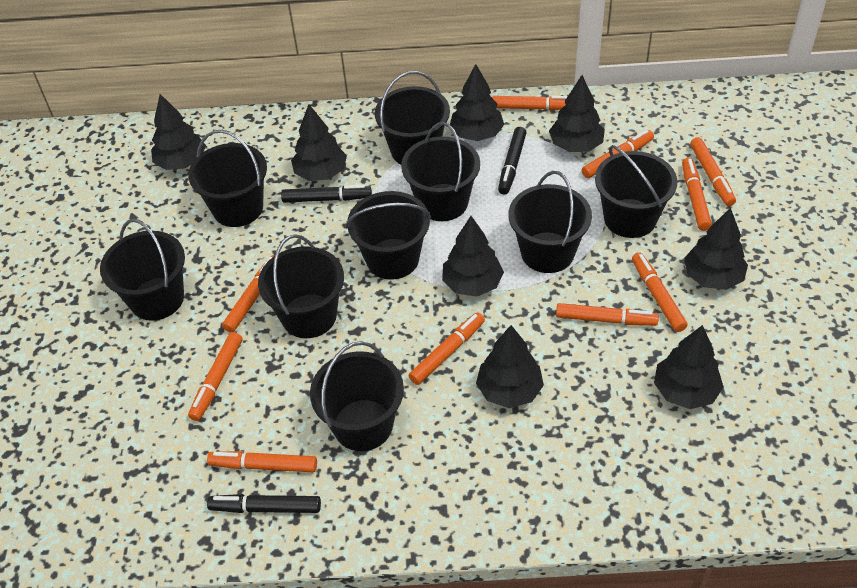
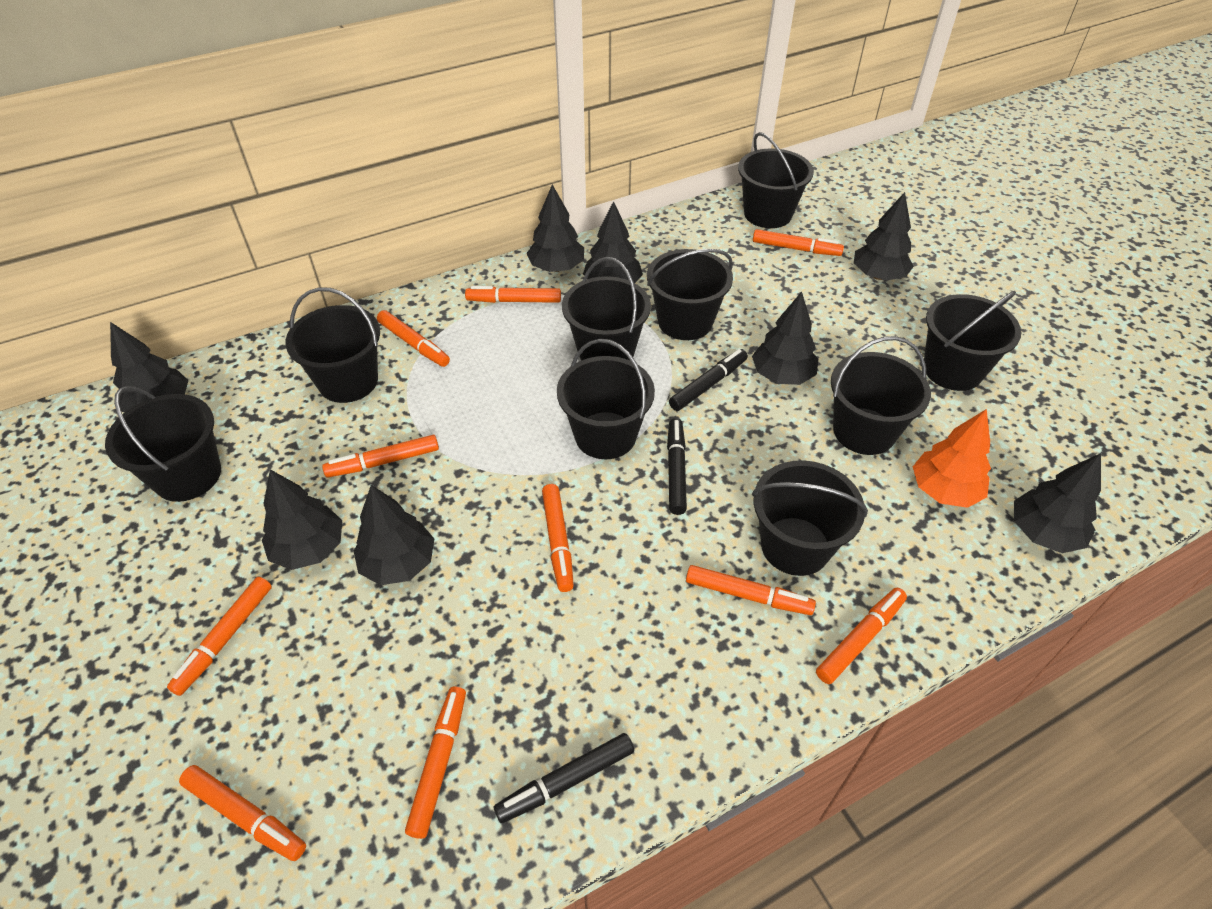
orange tree: none = 0 -> [913,409,991,508] = 1

